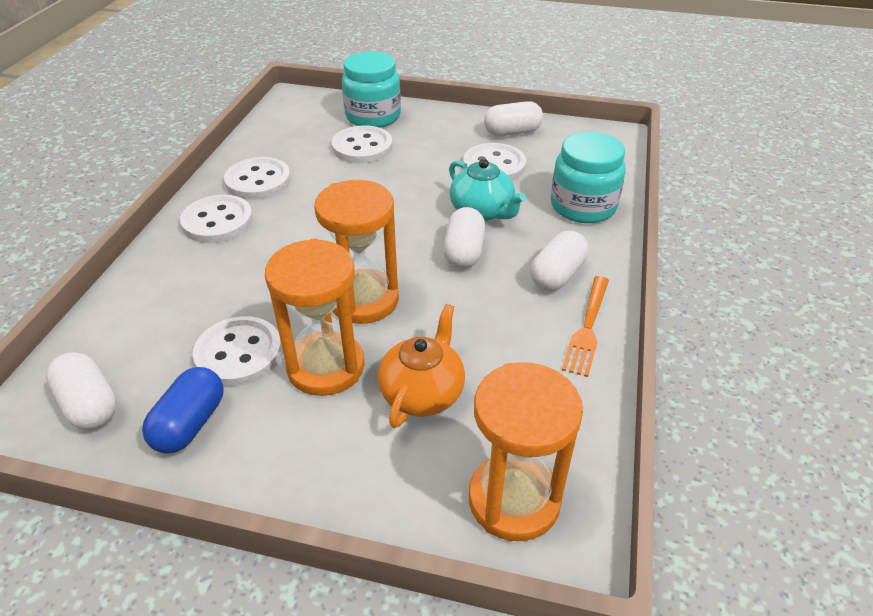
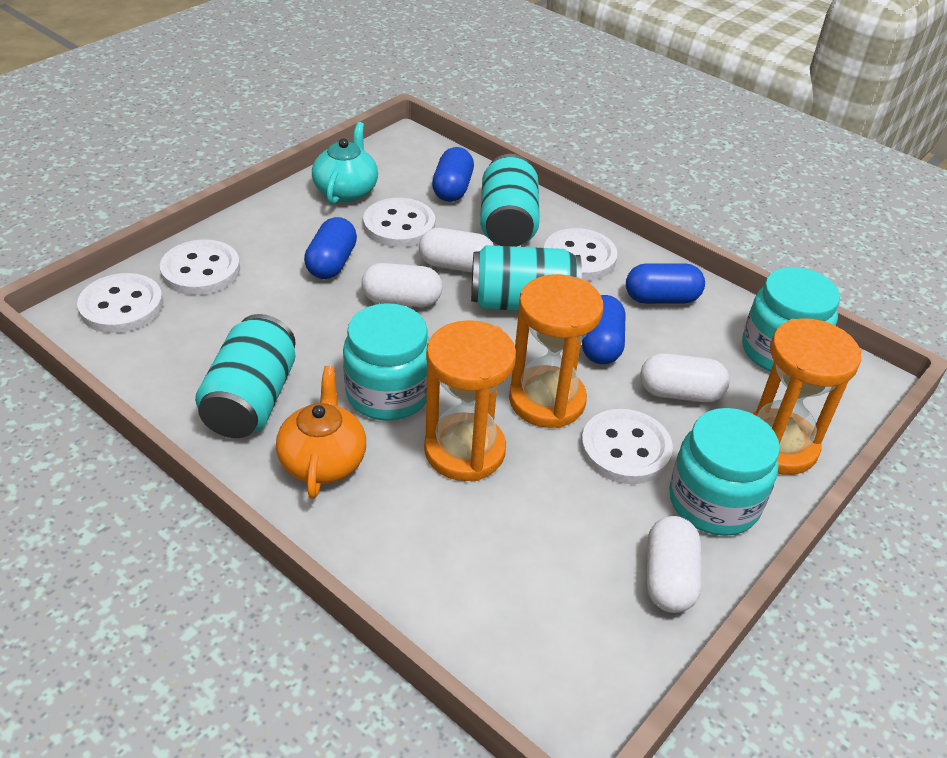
blue capsule: [142,367,224,453] = 1 -> [304,217,357,279] [432,147,474,202] [582,295,625,364] [626,263,705,304] = 4
orange fork: [562,276,609,377] = 1 -> none = 0
turquoise can: none = 0 -> [195,314,296,438] [471,245,582,311] [480,154,540,247] = 3
turquoise jar: [342,51,401,128] [551,131,626,223] = 2 -> [343,303,430,421] [669,408,780,536] [742,267,840,372] = 3

